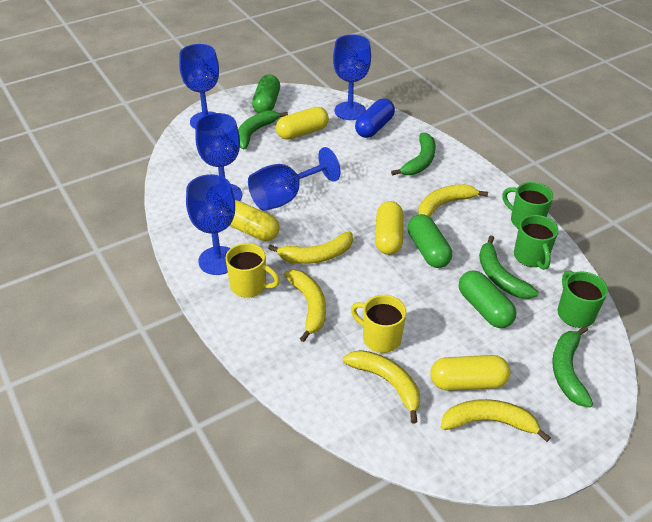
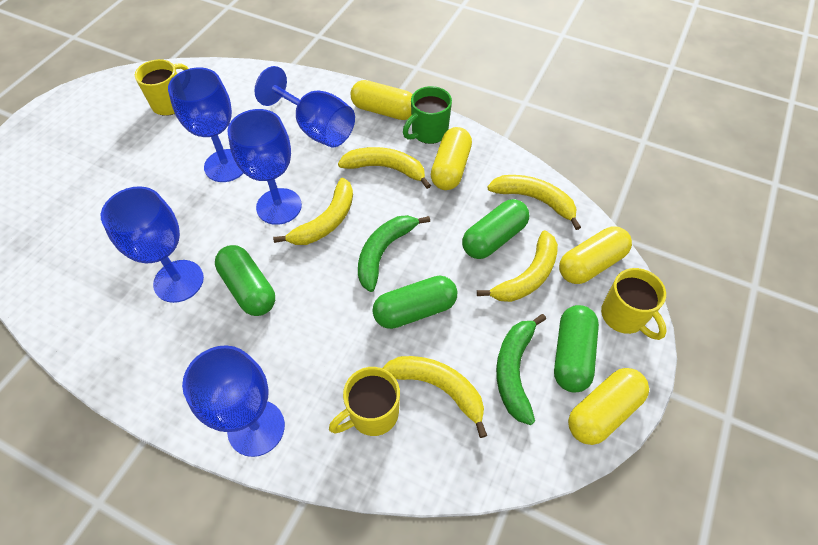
blue capsule: [355,99,395,138] = 1 -> none = 0
green banana: [238,110,288,149] [391,133,436,175] [479,235,539,299] [552,326,593,407] = 4 -> [358,215,430,292] [496,314,546,425] = 2
green capsule: [252,74,280,113] [408,214,452,268] [459,270,516,328] = 3 -> [215,245,275,316] [372,276,457,329] [462,199,529,259] [554,305,599,393] = 4
green mug: [502,182,553,229] [514,215,558,270] [558,270,608,328] = 3 -> [403,86,452,144] = 1
yellow mug: [225,243,280,298] [351,295,406,353] = 2 -> [135,59,189,116] [329,367,400,436] [601,268,667,340] = 3

